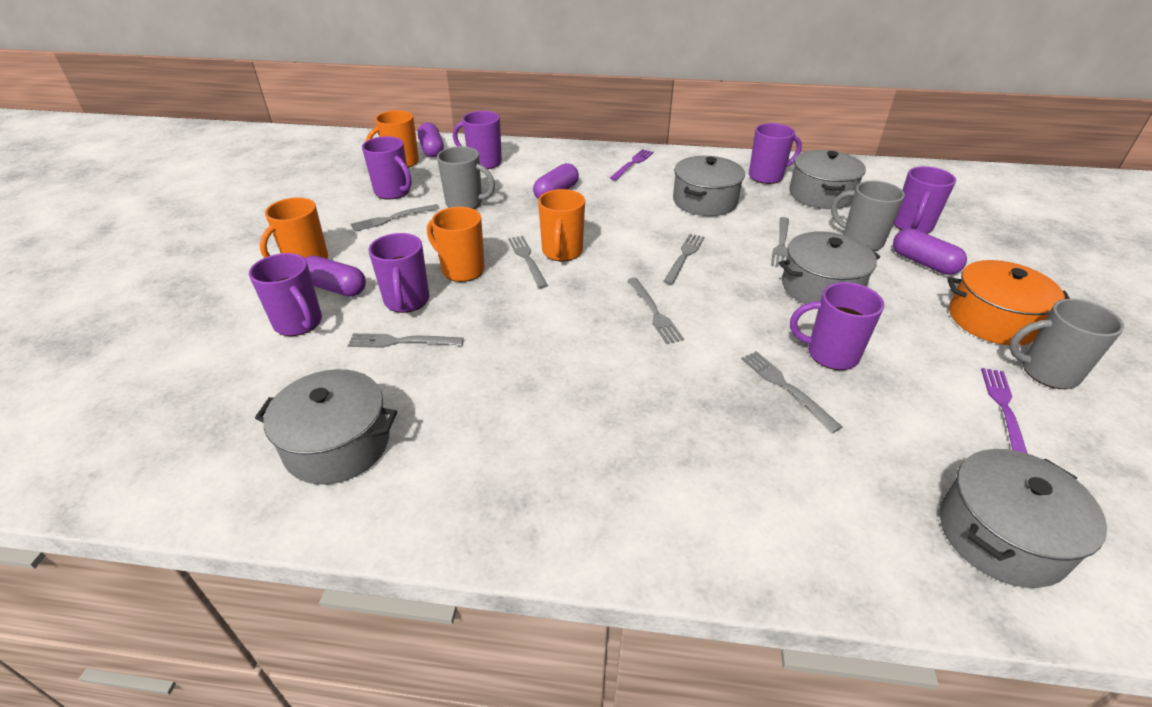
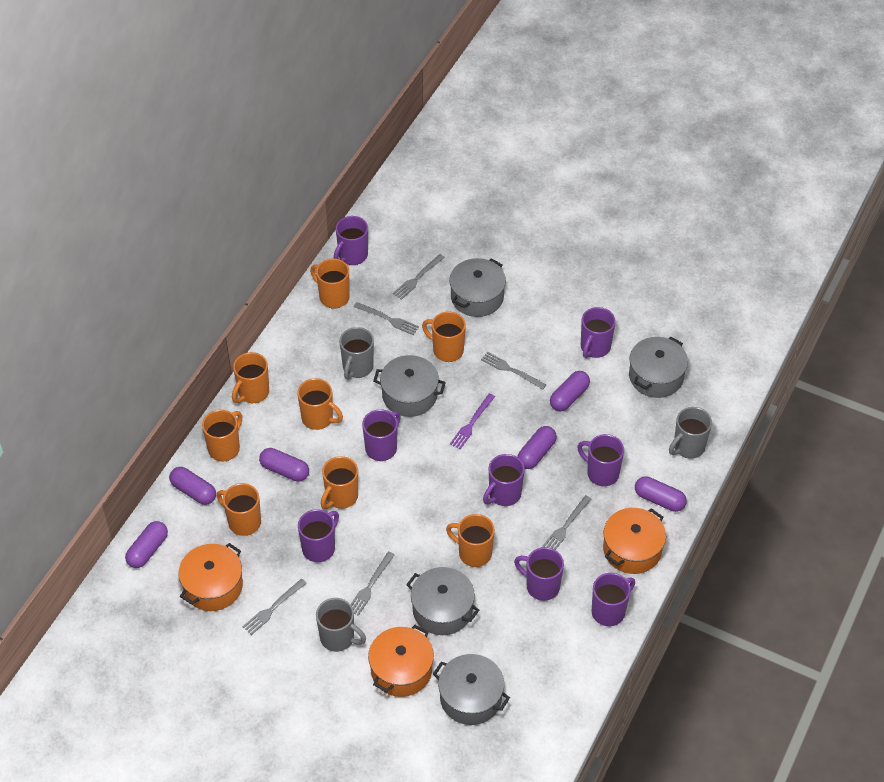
grey fork: [347,333,464,348] [351,204,439,232] [508,236,548,288] [627,278,684,344] [663,234,705,285] [741,351,842,432] [771,217,789,267] = 7 -> [242,579,307,635] [351,552,394,616] [354,302,419,335] [393,254,445,300] [481,352,546,390] [542,495,592,550] = 6
orange mug: [260,197,328,259] [366,110,419,168] [427,207,485,282] [538,189,585,261] = 4 -> [202,410,242,461] [217,483,261,536] [232,352,269,403] [297,378,343,430] [310,259,349,309] [321,456,358,509] [422,311,466,362] [446,514,495,567] = 8
orange pot: [947,260,1070,345] = 1 -> [179,543,243,611] [368,625,434,697] [603,508,666,574] = 3
purple capsule: [305,256,366,297] [418,122,444,158] [533,163,579,199] [893,228,967,275] = 4 -> [125,521,168,568] [169,467,216,505] [259,448,309,482] [517,426,557,469] [550,371,590,411] [635,476,687,512] = 6
purple fork: [610,149,654,180] [981,368,1028,454] = 2 -> [450,393,495,449] = 1
purple mug: [249,253,322,336] [362,136,412,200] [368,233,429,313] [453,111,502,169] [749,123,802,184] [790,282,884,370] [894,166,956,234] = 7 -> [298,509,339,562] [334,216,368,265] [362,409,401,461] [483,454,525,506] [514,547,564,601] [577,434,624,486] [581,307,616,358] [592,573,635,626] = 8

